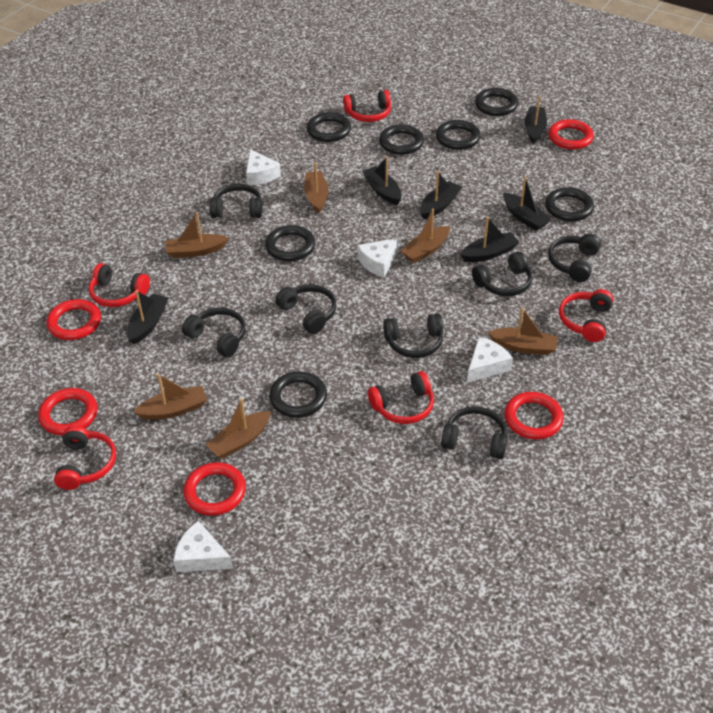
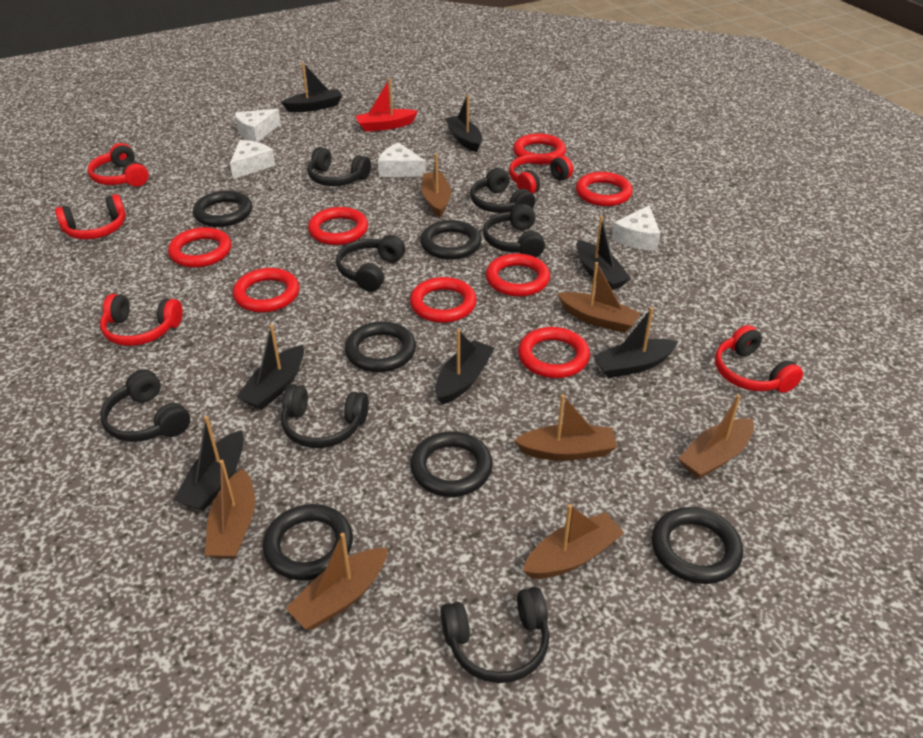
black boat: [127,290,169,344] [362,156,402,205] [420,171,462,219] [460,217,519,262] [503,176,551,231] [524,95,547,144] = 6 -> [173,416,244,511] [237,325,304,410] [281,62,342,112] [435,329,495,405] [445,95,482,152] [576,216,631,290] [593,307,678,378] = 7
black ring: [265,225,315,261] [269,371,327,418] [307,112,351,142] [379,124,424,155] [436,120,481,150] [475,88,518,116] [545,187,594,221] = 7 -> [193,191,252,227] [263,504,353,581] [345,321,416,372] [410,431,493,497] [420,220,481,260] [652,507,743,584] = 6
brown boat: [133,374,207,420] [165,212,228,258] [205,399,271,459] [304,162,328,213] [401,209,450,263] [488,307,558,355] = 6 -> [205,460,255,559] [285,533,388,630] [422,154,451,217] [514,394,617,461] [523,504,624,579] [557,262,641,333] [678,394,754,479] = 7
red boat: none = 0 -> [355,78,418,132] = 1
red ring: [38,388,97,435] [46,299,101,340] [183,462,246,516] [504,392,564,440] [548,119,594,150] = 5 -> [168,227,231,268] [233,268,299,313] [308,207,368,245] [410,277,477,323] [486,253,550,297] [513,133,566,164] [518,327,590,378] [576,172,633,206] = 8

